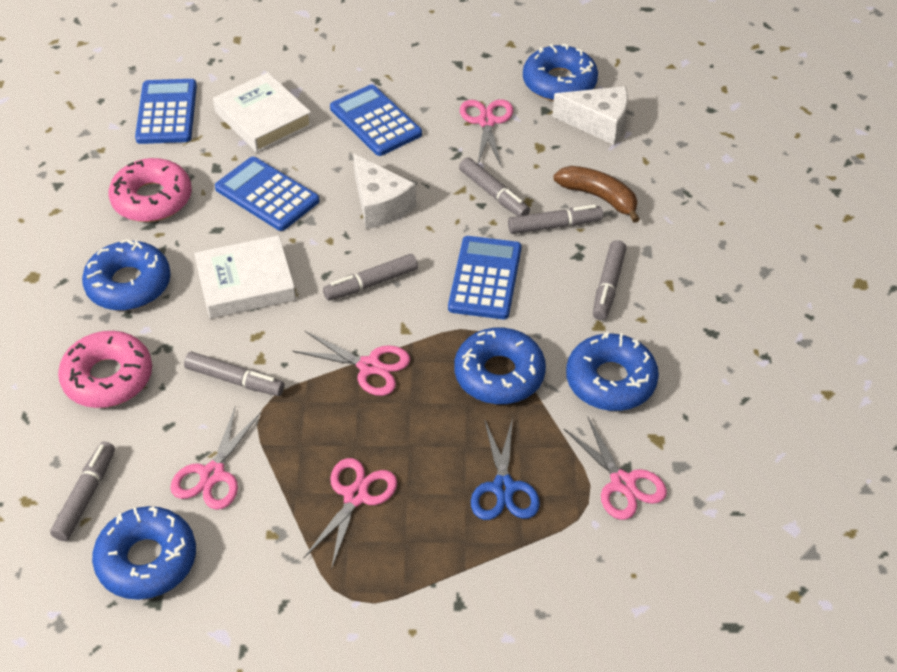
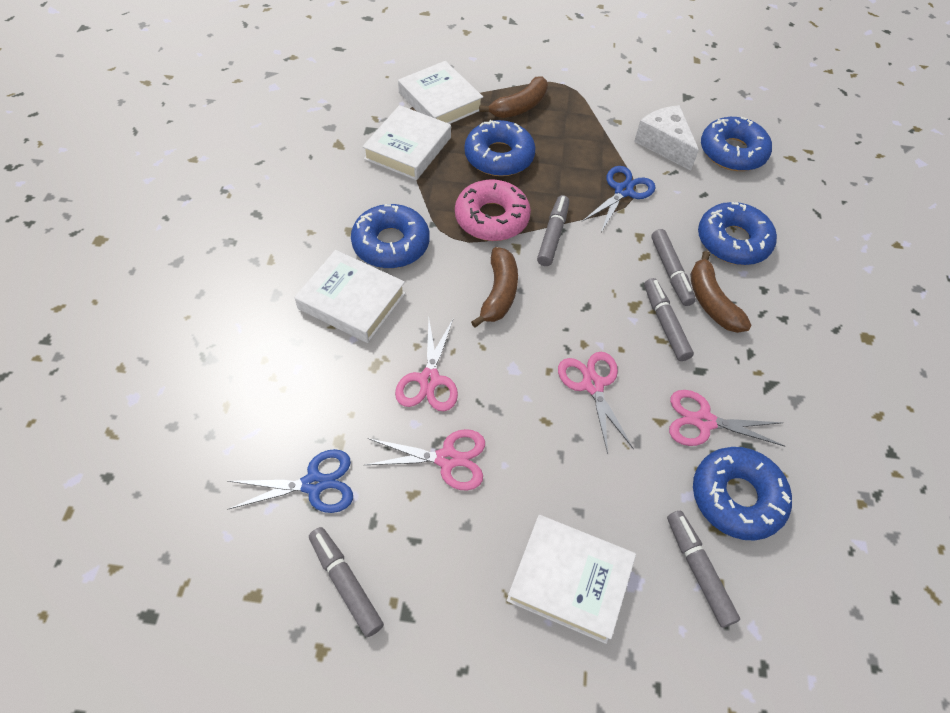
blue calculator: [135,79,197,144] [215,157,319,231] [330,84,422,156] [448,236,521,319] = 4 -> none = 0
blue scissors: [471,417,540,520] = 1 -> [227,449,353,513] [582,166,656,232] = 2
brown banana: [554,166,640,223] = 1 -> [471,247,518,327] [479,76,548,118] [690,251,752,333] = 3
grey marker: [50,441,115,541] [184,351,284,396] [323,254,418,300] [459,157,530,216] [508,205,603,234] [593,240,627,320] = 6 -> [309,527,384,637] [537,195,569,266] [644,278,694,361] [651,229,696,306] [667,511,740,628] = 5
pink donut: [58,331,152,408] [109,158,192,222] = 2 -> [455,179,531,241] = 1
pink scissors: [170,407,261,510] [293,331,410,396] [304,458,397,570] [460,99,513,165] [564,417,667,520] = 5 -> [365,429,485,491] [395,318,458,411] [558,352,634,454] [669,390,785,446] = 4
white book: [194,235,296,319] [213,72,312,153] = 2 -> [295,250,406,343] [362,105,451,180] [398,61,483,124] [507,515,636,644] = 4
white cheese: [353,154,416,229] [552,86,628,145] = 2 -> [634,105,699,171] = 1

